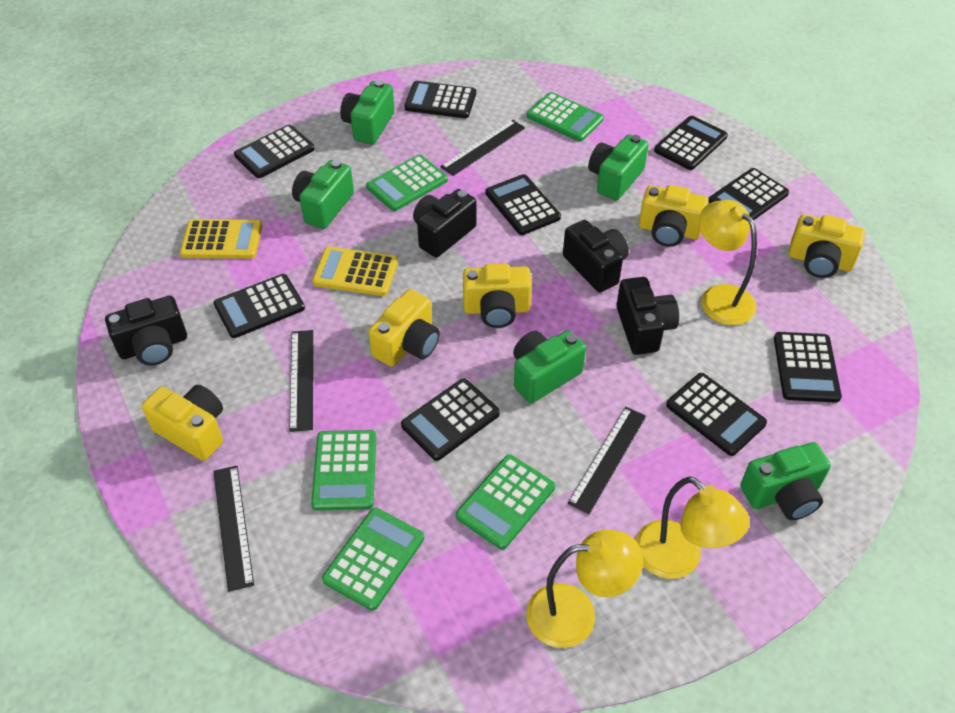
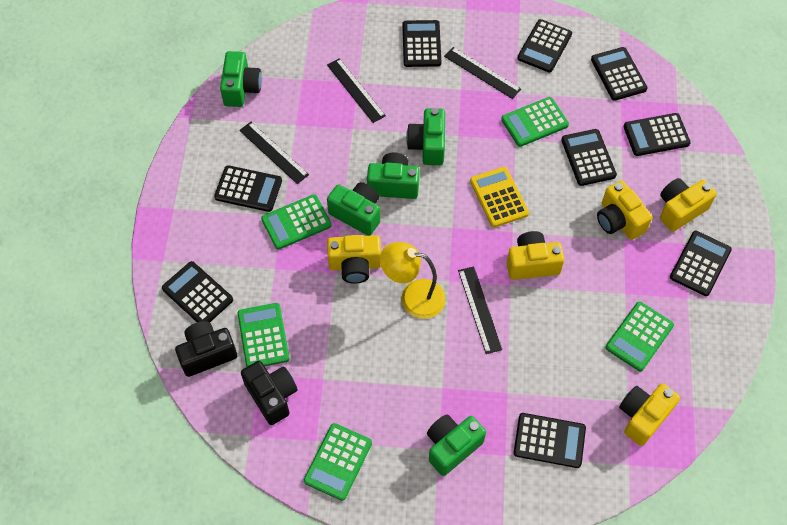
black camera: [105,296,187,366] [413,189,476,257] [563,220,629,292] [616,277,679,355] = 4 -> [175,321,237,377] [241,361,298,425] = 2
yellow calculator: [180,219,262,259] [312,246,398,296] = 2 -> [470,167,529,227] = 1
yellow lamp: [527,530,643,648] [635,476,750,579] [699,200,757,325] = 3 -> [380,242,446,319] = 1

